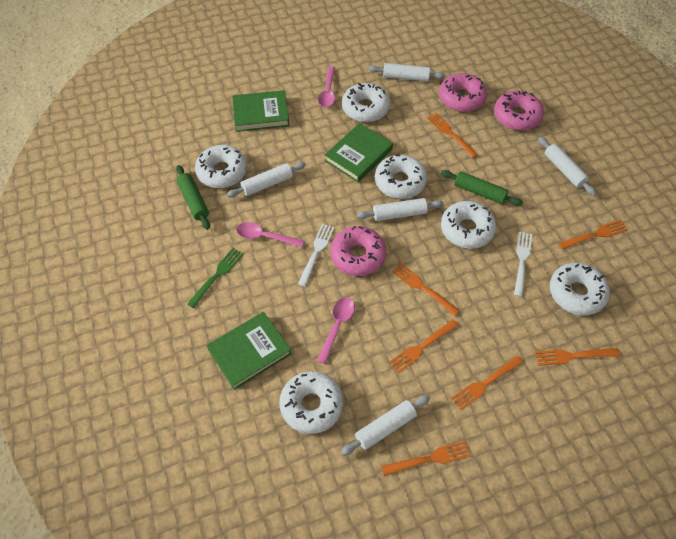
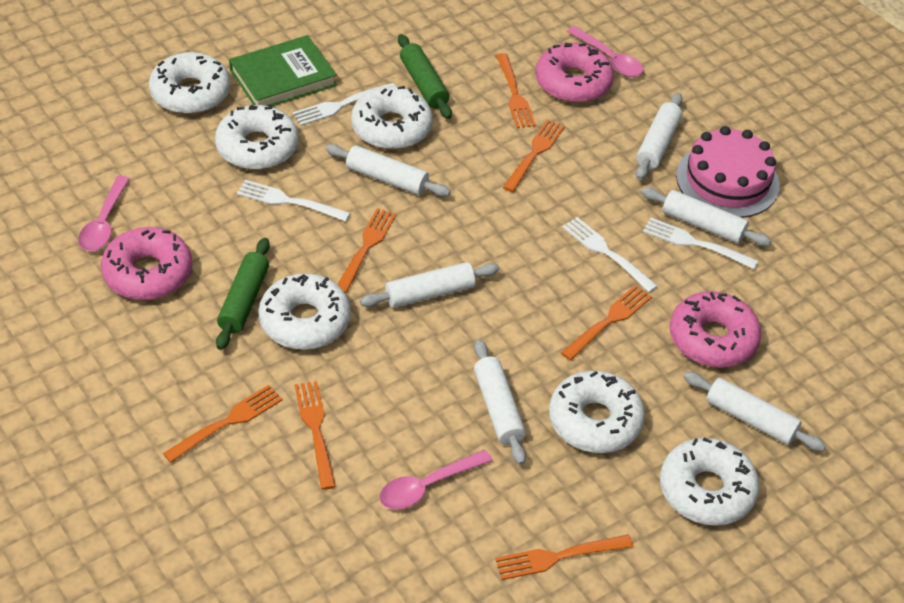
green book: [207,312,292,390] [232,90,290,132] [325,123,393,182] = 3 -> [229,35,337,106] = 1
green fork: [187,248,244,308] = 1 -> none = 0
pink cake: none = 0 -> [676,126,780,218] = 1
white fork: [298,224,334,287] [514,232,532,297] = 2 -> [237,180,350,221] [292,83,395,126] [562,217,658,293] [643,218,758,269] = 4
white rolling pin: [227,162,306,198] [341,395,430,456] [357,198,443,221] [368,63,445,82] [538,137,596,196] = 5 -> [326,144,451,197] [360,262,499,308] [474,339,526,465] [636,93,683,180] [641,187,771,246] [684,372,826,451] = 6

